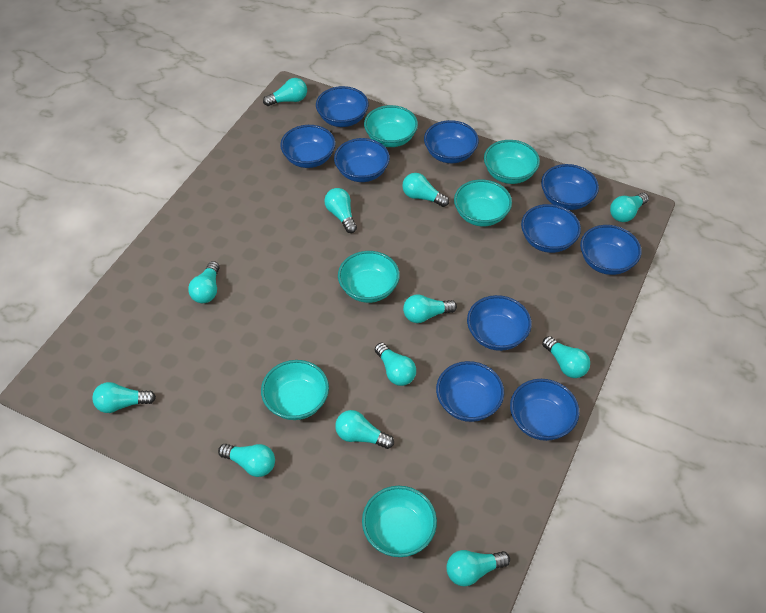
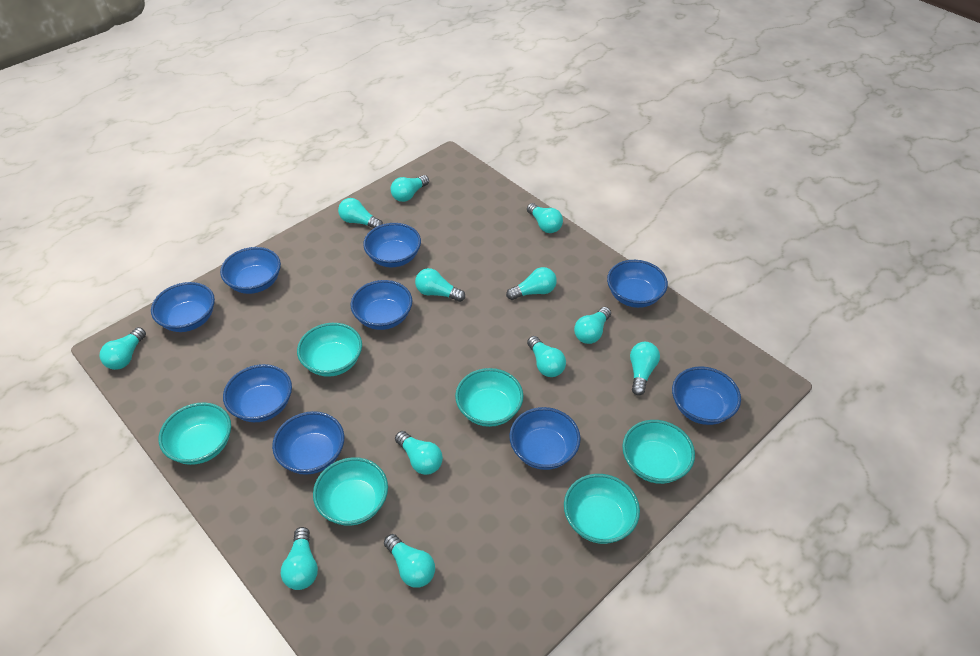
blue bowl: [280,125,335,168] [316,86,369,127] [334,138,390,182] [424,120,479,163] [436,361,504,422] [467,295,532,351] [510,379,579,441] [521,204,581,253] [541,164,599,210] [580,225,642,275] = 10 -> [151,282,215,332] [220,247,281,294] [223,364,292,422] [272,411,344,475] [351,280,412,330] [363,223,421,267] [509,407,581,470] [607,260,668,308] [672,366,741,425] = 9

